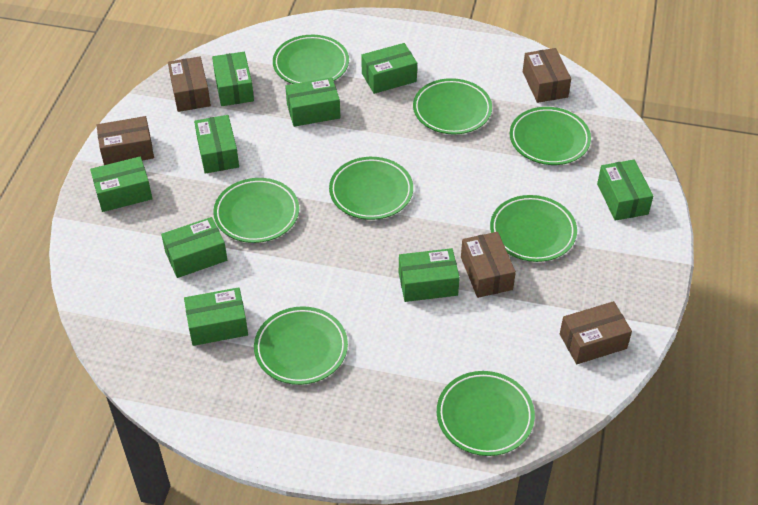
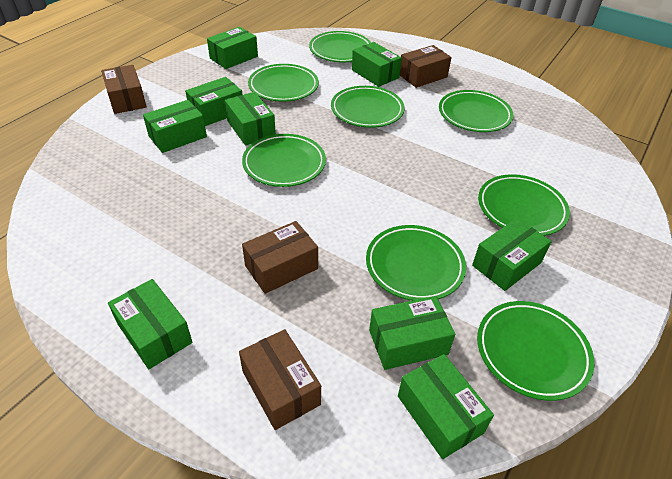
brown box: [96,116,154,165] [168,56,211,112] [461,232,516,298] [523,48,571,103] [560,301,632,364] = 5 -> [101,65,147,114] [239,329,321,430] [242,221,318,294] [400,45,451,88] = 4

